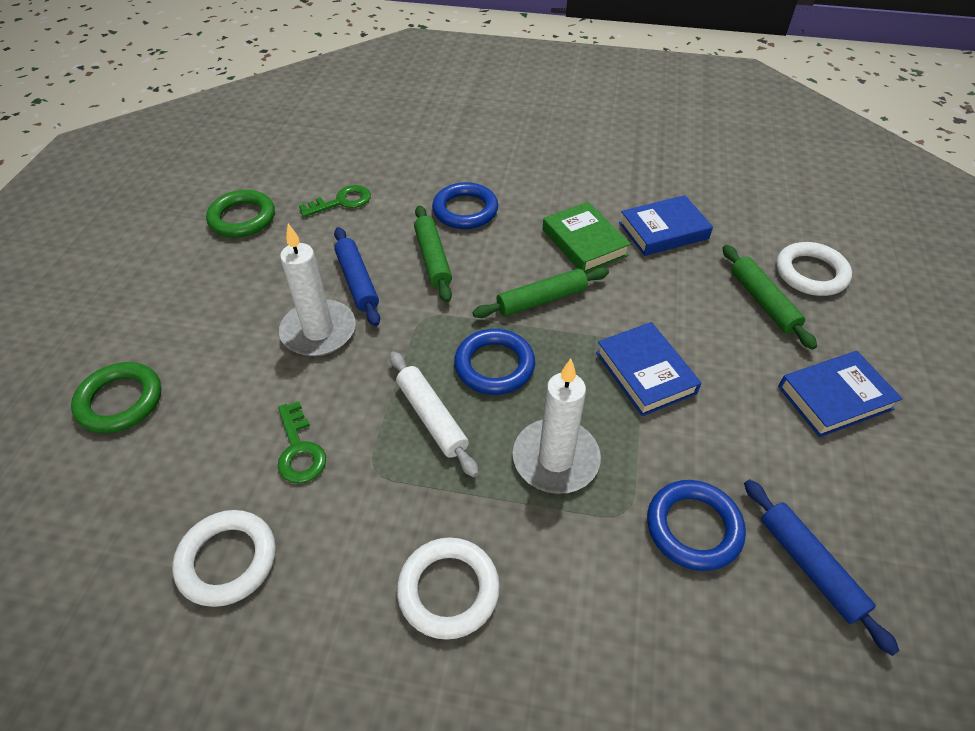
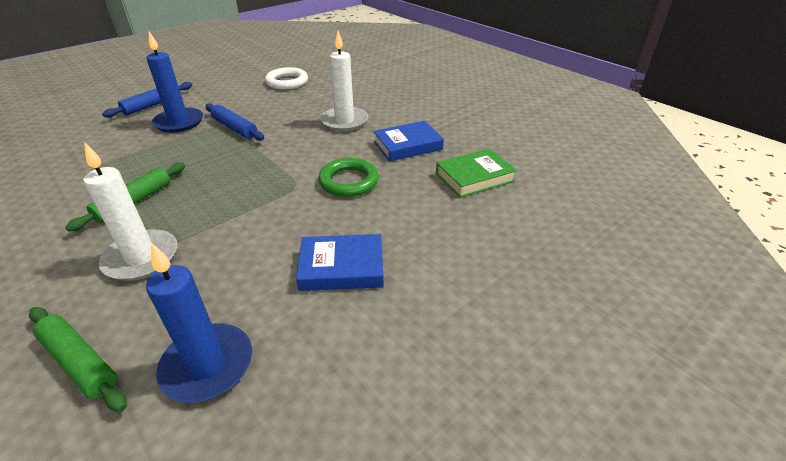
blue book: [596,322,702,416] [619,195,713,256] [778,351,903,437] = 3 -> [296,234,384,291] [373,121,444,162] = 2
blue candle: none = 0 -> [146,32,203,133] [146,243,252,403] = 2
blue ring: [432,182,498,229] [454,329,535,395] [647,480,746,571] = 3 -> none = 0
green key: [278,401,326,483] [299,185,371,217] = 2 -> none = 0
green ring: [71,362,161,433] [206,190,275,237] = 2 -> [318,158,379,197] = 1
green rolling pin: [414,205,452,303] [473,267,609,318] [722,245,817,350] = 3 -> [29,307,127,412] [65,163,185,232] = 2
white ring: [172,510,276,607] [397,537,500,640] [776,242,852,296] = 3 -> [265,67,308,89] = 1
white rolling pin: [390,351,478,477] = 1 -> none = 0

